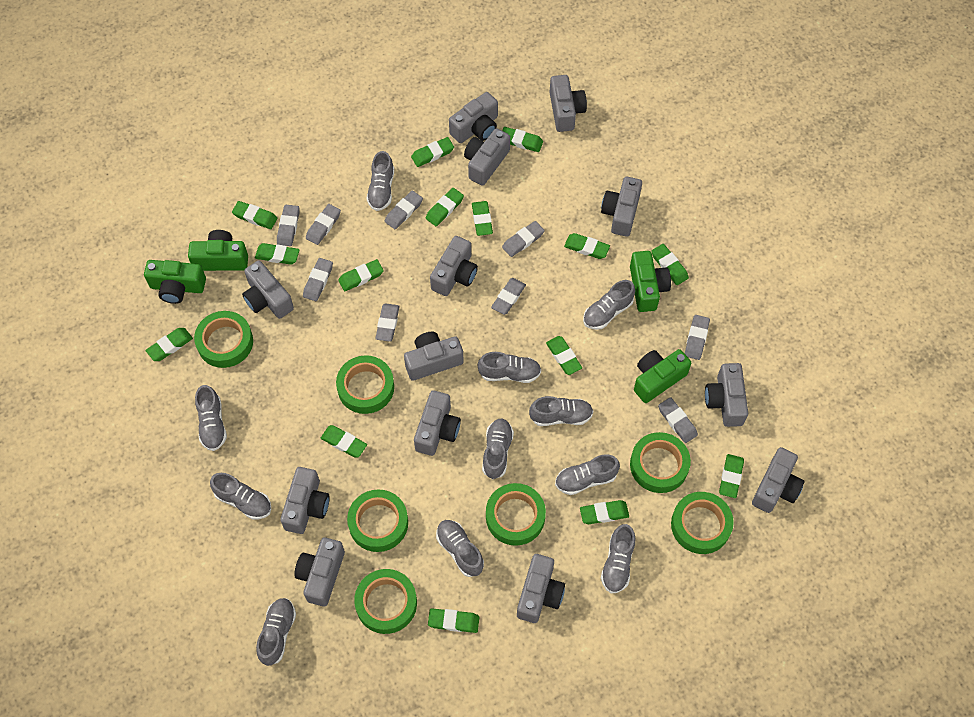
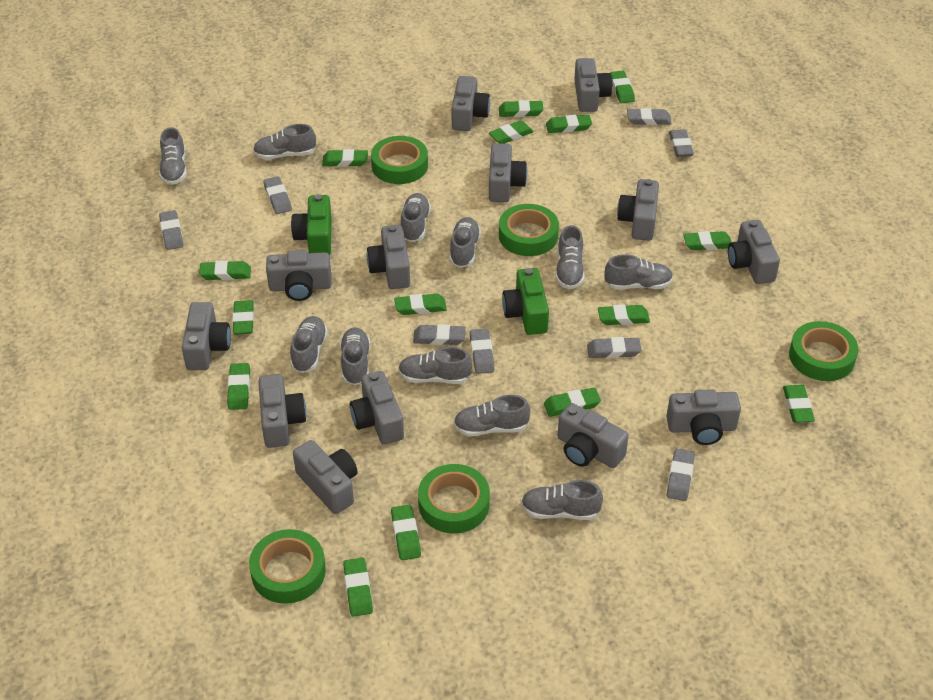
green camera: [144,260,206,304] [188,230,248,271] [630,251,671,312] [634,349,691,403] = 4 -> [291,194,331,255] [502,268,549,335] = 2
green tape: [194,311,253,368] [336,355,394,414] [347,490,408,552] [354,569,417,634] [486,483,546,546] [630,432,691,493] [671,492,734,554] = 7 -> [249,529,326,604] [371,136,428,184] [418,464,490,533] [499,204,559,256] [789,321,859,381] = 5
grey eraser: [277,205,299,246] [303,258,333,301] [306,204,341,245] [376,303,400,342] [385,190,423,229] [491,278,526,315] [502,221,545,257] [658,397,698,443] [685,315,710,360] = 9 -> [159,210,183,250] [263,176,292,214] [413,324,466,345] [470,329,494,374] [587,337,642,358] [627,108,672,125] [666,449,695,501] [669,129,694,157] = 8

